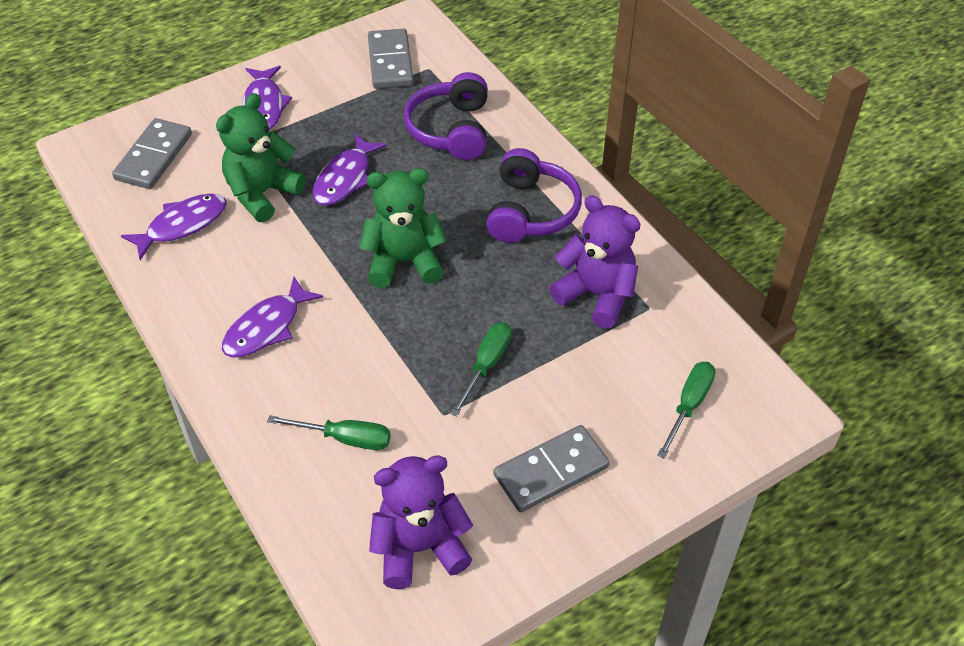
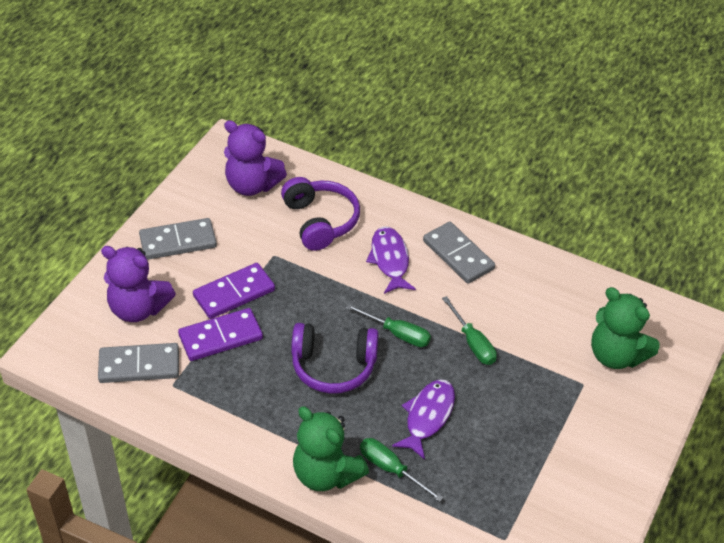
purple domino: none = 0 -> [178,308,263,361] [193,263,275,319] = 2
purple fish: [121,194,227,260] [222,277,323,358] [242,66,292,130] [312,133,387,206] = 4 -> [366,226,416,294] [392,379,455,460] = 2

